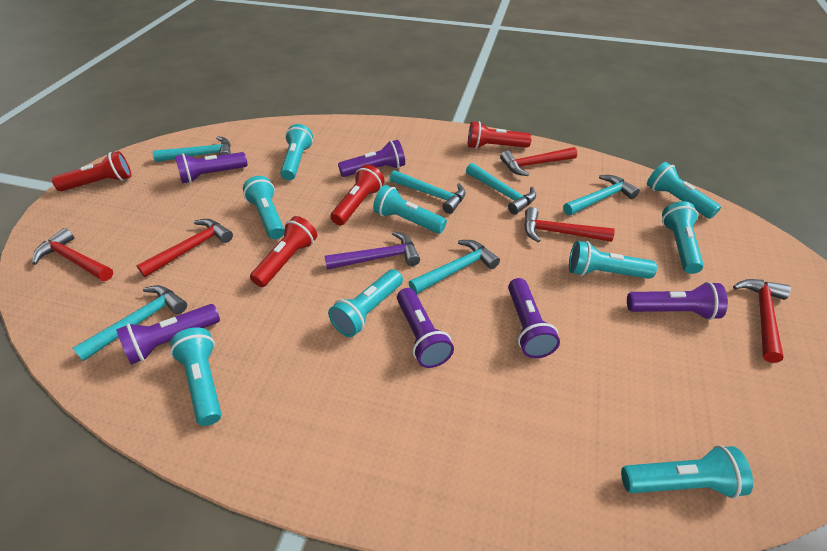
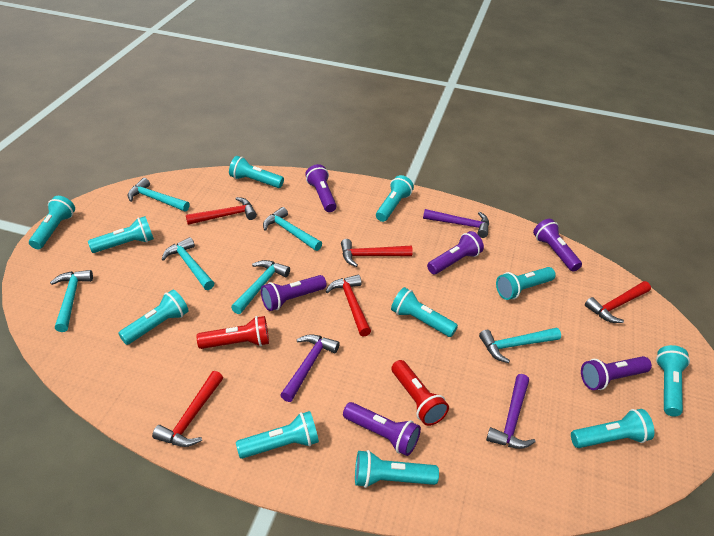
purple hammer: [324,232,420,270] = 1 -> [280,334,340,402] [423,209,489,238] [486,374,535,449] = 3
red flashlight: [52,151,132,191] [250,216,317,287] [330,164,384,225] [468,121,532,149] = 4 -> [197,316,269,349] [391,360,449,426] = 2
turquoise flashlight: [170,328,222,426] [243,176,285,239] [280,124,313,180] [328,269,403,337] [373,185,447,234] [569,241,657,279] [621,445,753,499] [647,162,721,219] [662,201,704,274] = 9 -> [29,196,75,249] [88,216,154,253] [118,290,189,345] [229,156,284,188] [236,411,319,459] [355,450,439,488] [376,175,414,222] [391,287,458,337] [496,267,556,300] [571,409,655,448] [656,345,690,417] = 11

